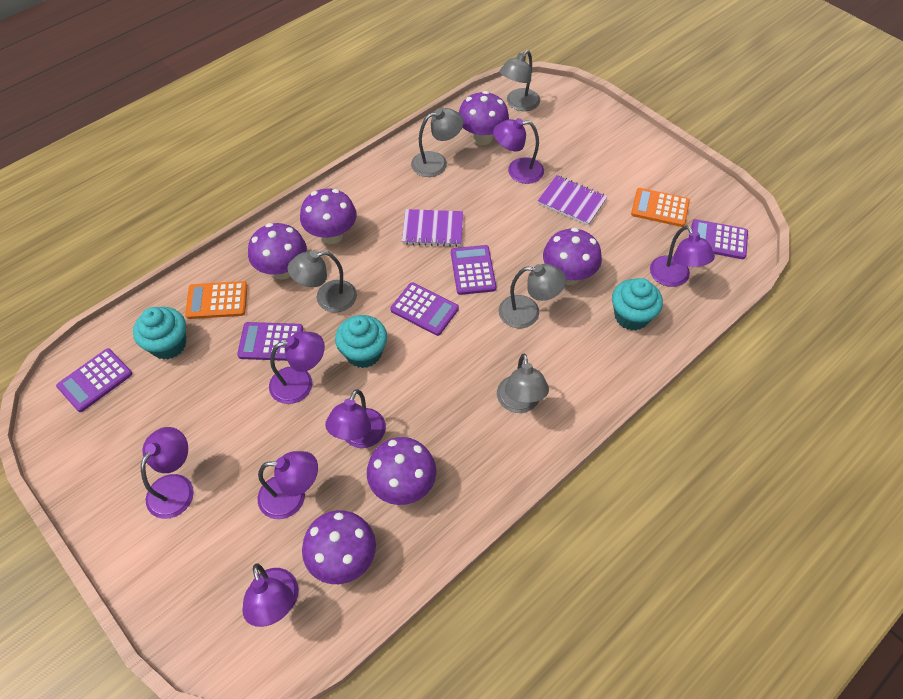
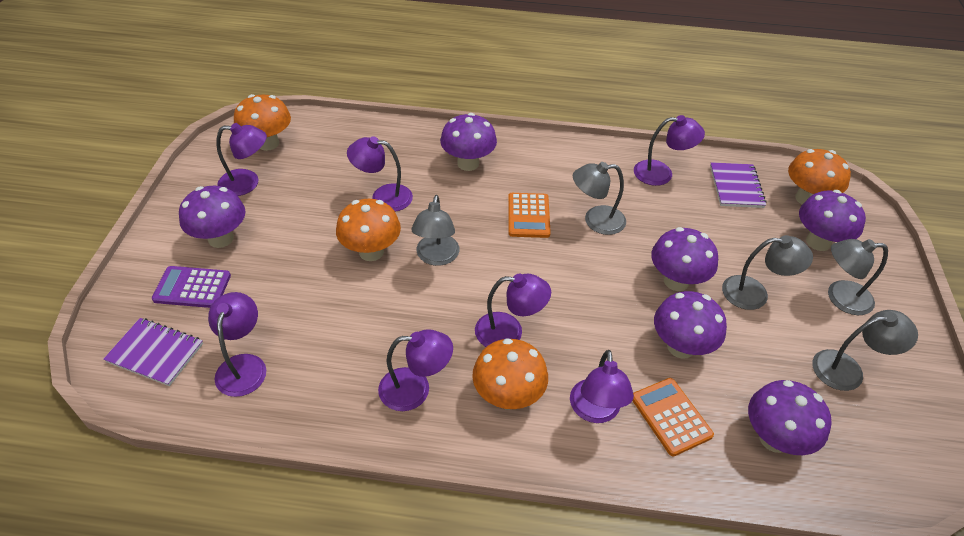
orange mushroom: none = 0 -> [234,94,291,151] [336,199,401,261] [472,338,548,410] [788,149,851,205] = 4
purple calculator: [56,348,132,412] [237,322,303,361] [390,282,459,336] [451,245,496,295] [691,219,748,259] = 5 -> [152,266,231,308] = 1
turquoise cupcake: [133,307,186,360] [335,315,387,368] [612,278,663,331] = 3 -> none = 0

